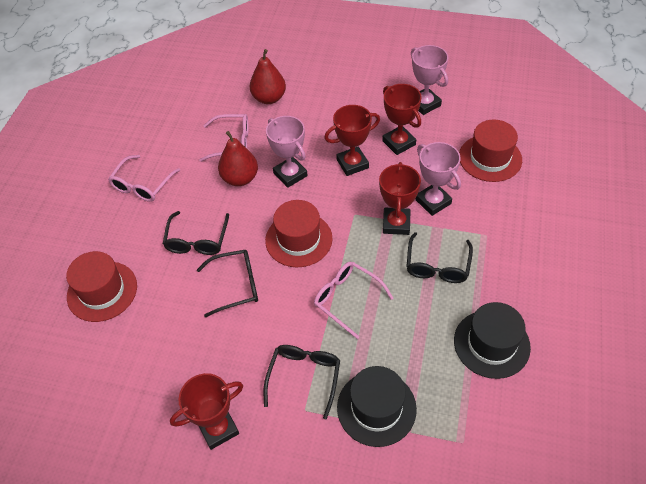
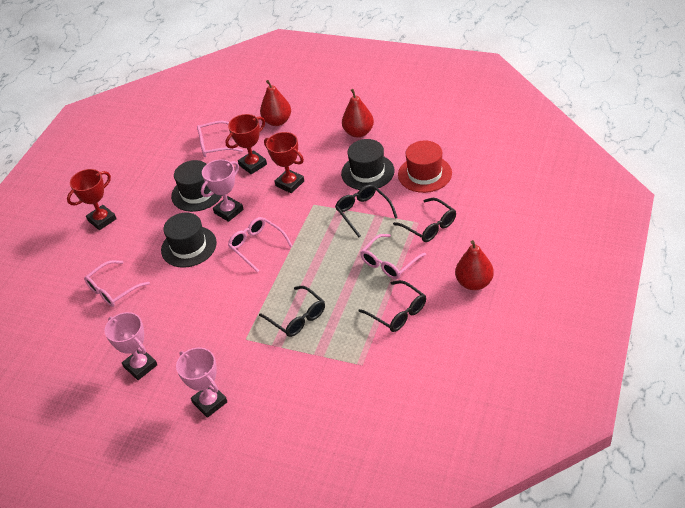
black hat: [337,366,417,447] [454,302,531,379] = 2 -> [161,212,217,268] [171,160,222,212] [341,139,394,190] = 3
pink glasses: [108,155,180,202] [199,114,249,162] [314,262,394,339] = 3 -> [84,260,150,307] [197,121,243,157] [228,217,292,272] [360,234,426,279] = 4
red hat: [66,251,137,322] [265,200,332,267] [459,119,522,182] = 3 -> [398,140,452,193] = 1
red pear: [218,131,258,186] [250,49,286,104] = 2 -> [260,80,291,126] [342,89,374,138] [455,240,494,290] = 3
red trophy: [170,373,243,450] [324,105,380,176] [379,162,421,235] [382,84,422,155] = 4 -> [67,169,117,230] [226,114,267,174] [264,132,304,193] = 3

